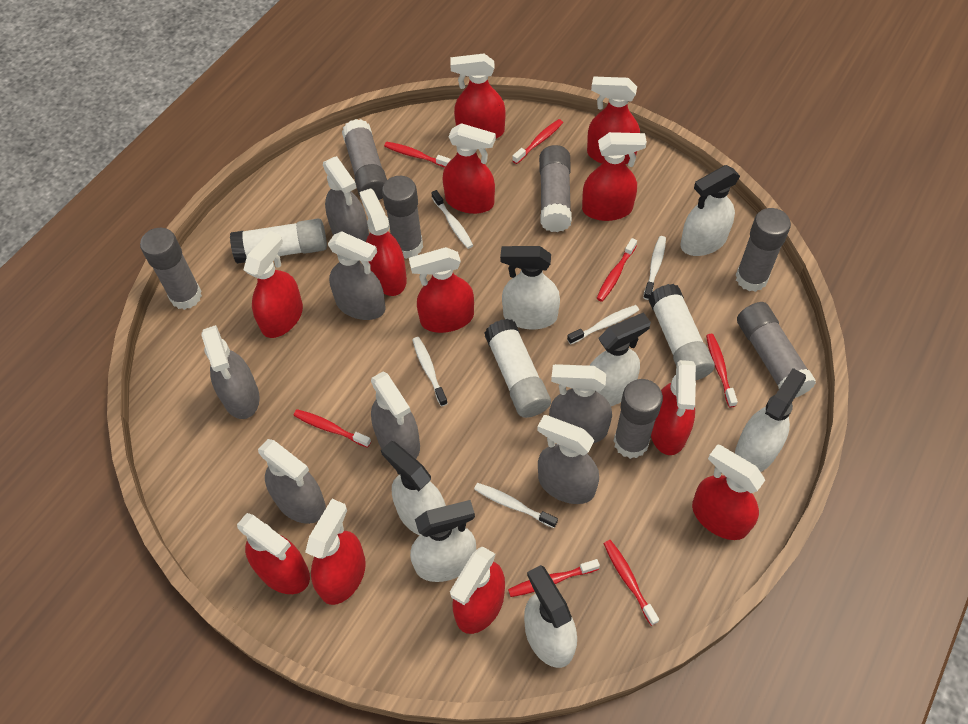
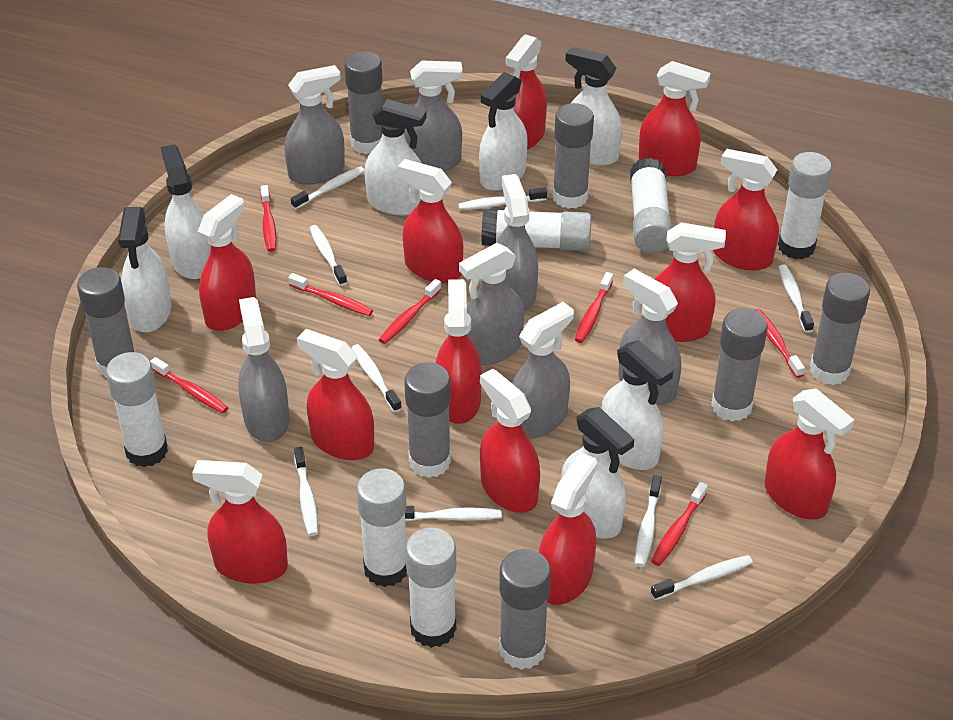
white glue stick: [230,219,327,264] [485,319,551,418] [648,284,715,380] = 3 -> [106,352,168,467] [356,468,407,587] [405,528,456,648] [481,209,591,251] [630,158,672,253] [778,152,832,259] = 6
white toothbrush: [412,337,448,407] [431,190,473,249] [474,483,558,528] [567,305,639,345] [643,236,666,300] = 5 -> [291,166,365,209] [294,447,318,536] [310,225,347,286] [351,344,402,412] [405,506,502,521] [458,187,547,210] [635,475,662,567] [651,555,753,600] [779,265,814,333] = 9

